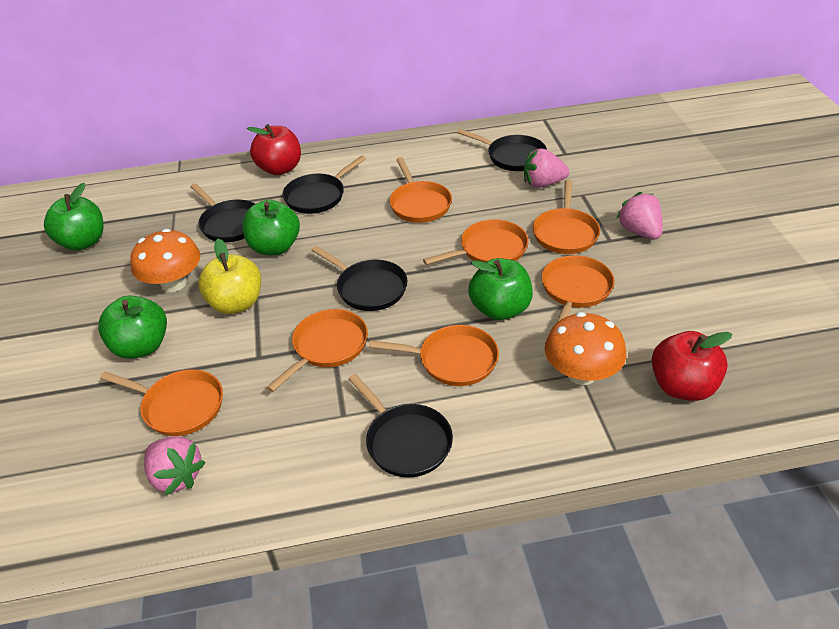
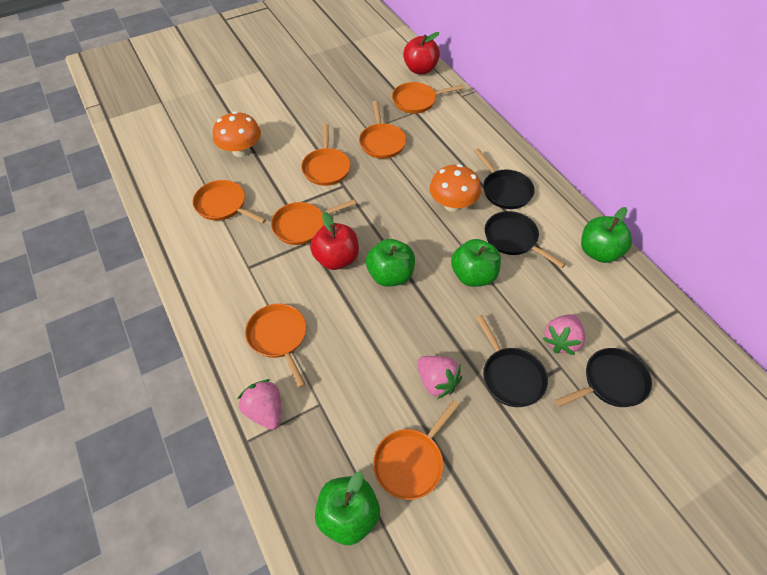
black pan: [190,183,255,242] [282,156,366,214] [311,246,407,311] [349,374,453,478] [457,129,547,171] = 5 -> [474,148,535,209] [476,315,548,407] [485,211,566,268] [555,348,652,407] = 4
yellow apple: [198,239,261,314] = 1 -> none = 0

